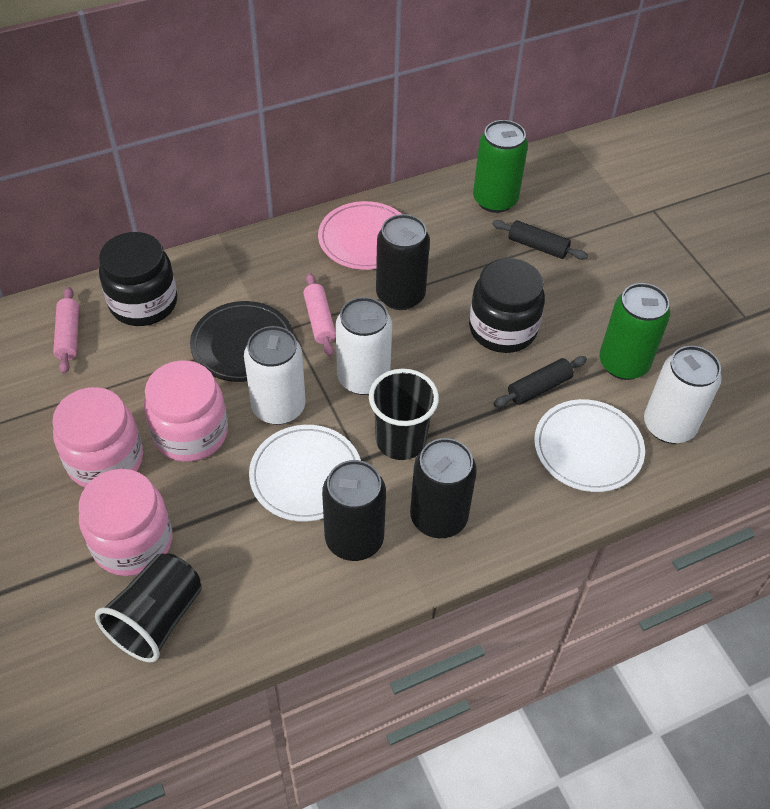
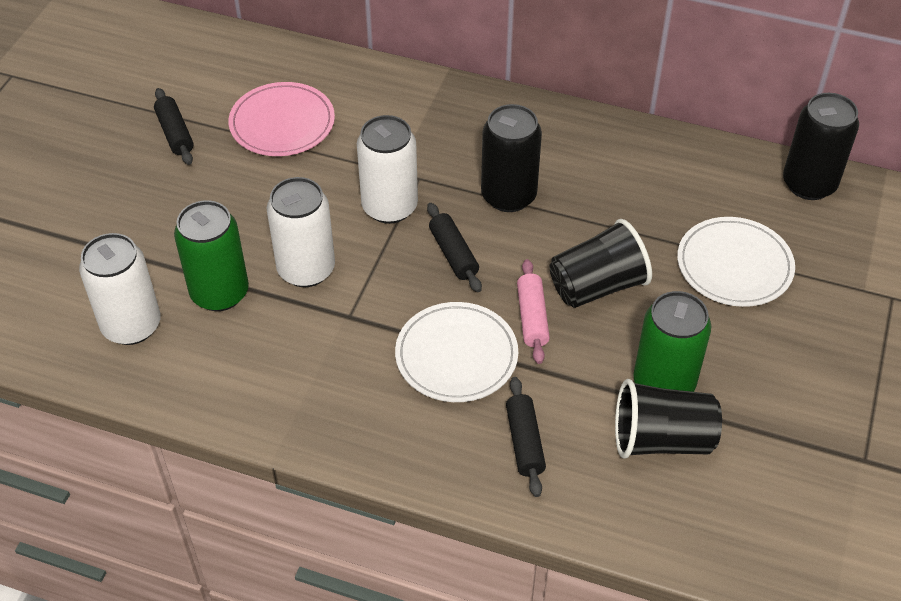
black can: [322,460,386,561] [376,214,430,310] [410,438,477,538] = 3 -> [481,104,542,212] [783,93,859,200] = 2
black jar: [99,232,177,326] [469,258,545,353] = 2 -> none = 0
black plate: [190,301,294,382] = 1 -> none = 0
black rolling pin: [492,220,588,260] [493,356,587,407] = 2 -> [154,88,194,165] [427,203,482,292] [506,377,546,497] = 3
pink jar: [52,387,143,488] [79,469,172,576] [144,360,228,462] = 3 -> none = 0
pink rolling pin: [53,287,79,374] [303,273,336,357] = 2 -> [517,259,550,364] = 1

